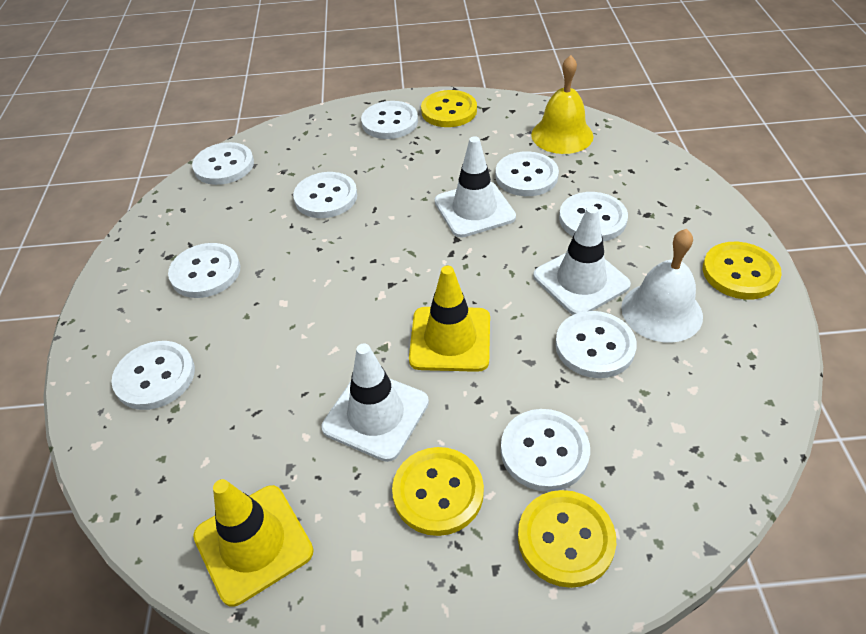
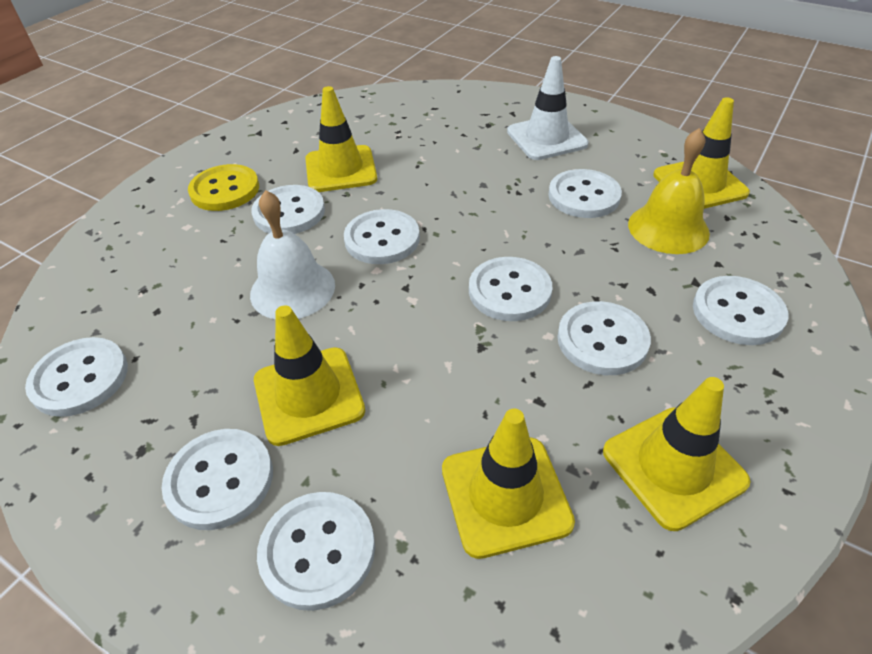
white traffic cone: [322,343,429,462] [434,136,516,238] [533,206,631,315] = 3 -> [507,56,589,160] = 1
yellow button: [392,447,484,536] [421,90,477,127] [518,490,616,588] [703,242,782,299] = 4 -> [188,164,259,211] = 1
yellow traffic cone: [193,479,314,607] [409,266,490,372] = 2 -> [254,305,365,446] [305,86,377,192] [442,409,575,559] [603,377,751,531] [653,97,750,209] = 5

